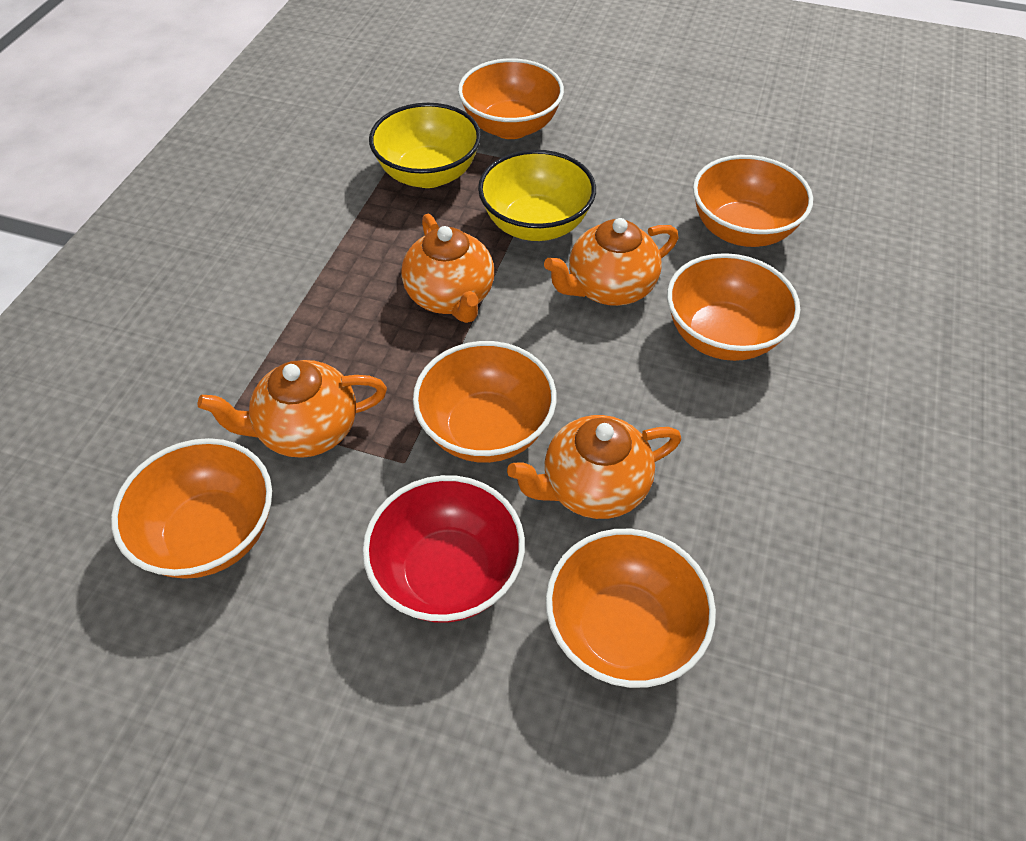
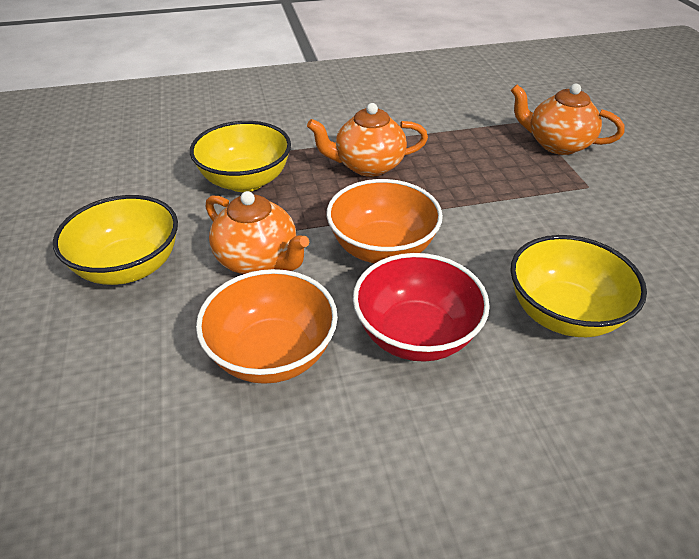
orange bowl: [111,438,272,579] [413,341,557,463] [458,58,564,139] [546,529,716,688] [667,253,800,361] [693,155,813,247] = 6 -> [196,269,338,384] [326,179,443,263] = 2
orange teapot: [198,360,387,458] [401,214,494,323] [507,415,681,519] [544,218,678,306] = 4 -> [206,191,309,274] [307,103,428,177] [511,84,624,155] = 3
yellow bowl: [369,103,481,188] [478,150,596,241] = 2 -> [53,195,178,285] [190,121,291,192] [510,235,647,337] = 3

